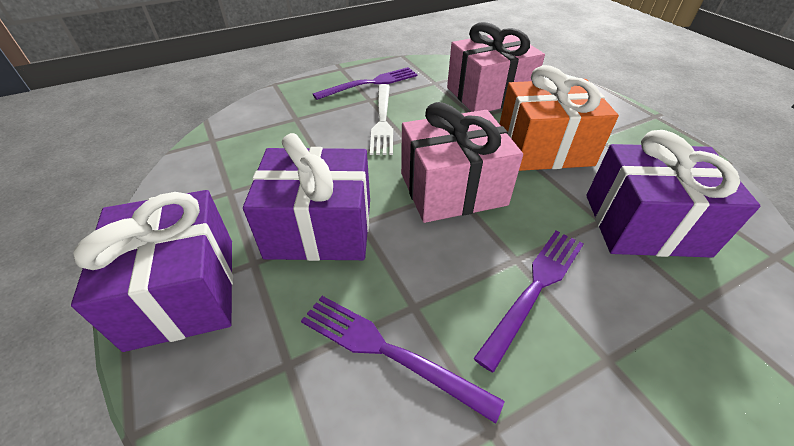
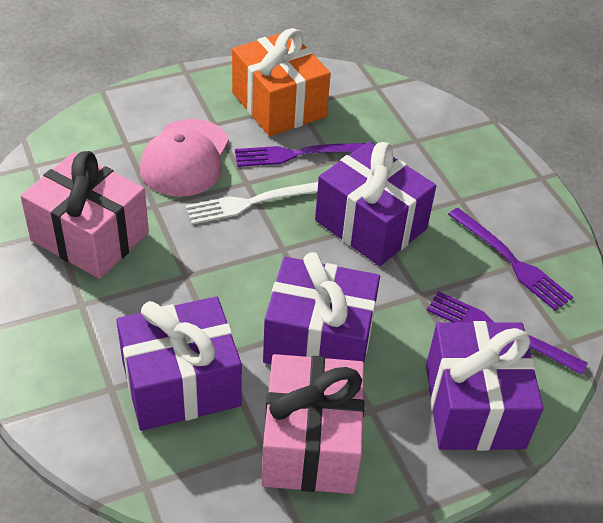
pink cap: none = 0 -> [140,119,229,197] = 1
purple gift: [71,190,233,352] [243,133,370,261] [586,130,761,258] = 3 -> [116,296,242,431] [263,252,380,364] [315,142,436,266] [426,321,543,451] = 4

